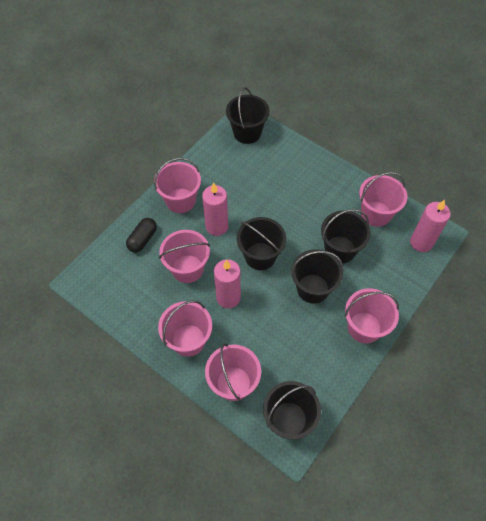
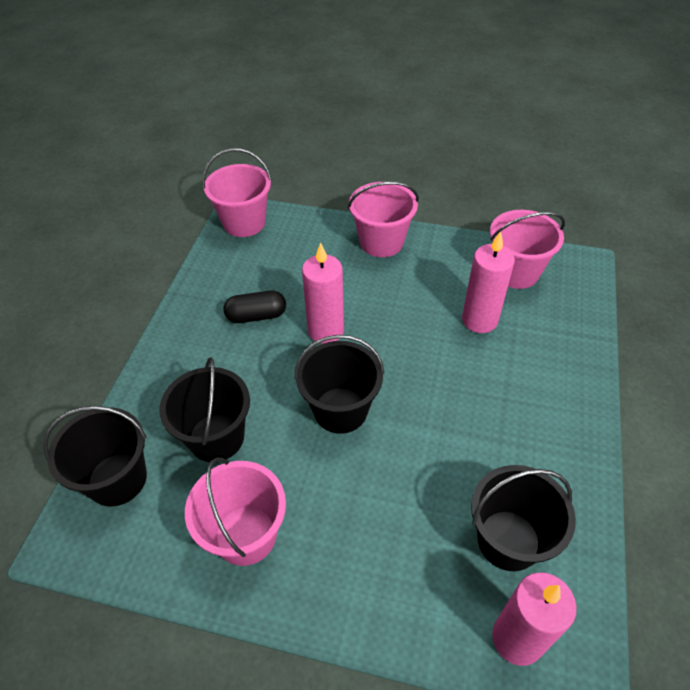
black bucket: [226,87,269,144] [237,217,286,270] [263,381,321,440] [291,249,344,304] [321,209,371,263] = 5 -> [43,406,147,507] [159,357,250,462] [294,335,384,434] [471,465,576,571] = 4
pink bucket: [154,158,201,213] [158,300,212,357] [159,230,210,283] [205,343,261,401] [345,288,399,343] [359,172,407,227] = 6 -> [185,457,286,566] [202,148,272,237] [348,182,419,257] [490,210,565,289] = 4

